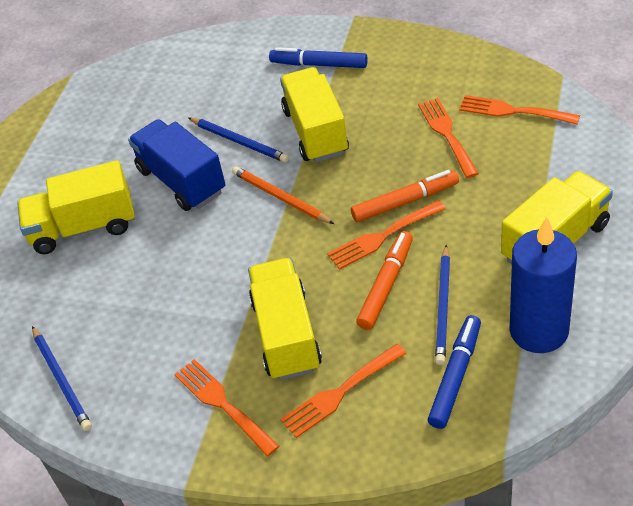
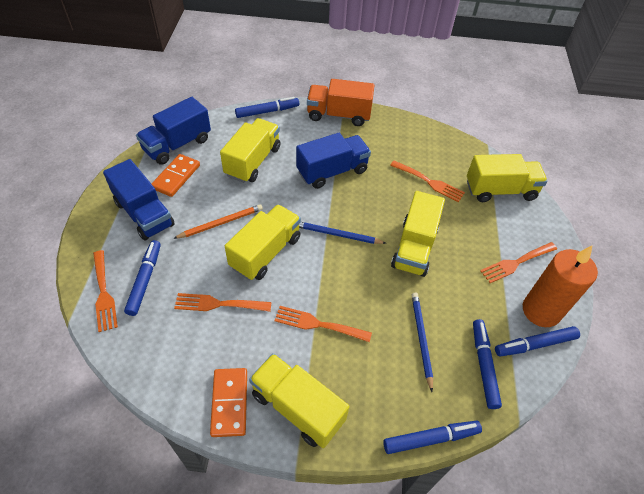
blue candle: [510,217,577,353] = 1 -> none = 0
blue marker: [269,47,368,68] [428,315,481,429] = 2 -> [124,240,161,316] [235,97,299,118] [383,421,482,454] [473,319,502,409] [495,326,580,357] = 5
blue pencil: [32,326,92,431] [189,118,289,162] [435,245,450,365] = 3 -> [299,222,386,244] [412,293,433,392] = 2
blue truck: [128,119,225,211] = 1 -> [103,159,175,241] [136,97,211,165] [296,133,371,189] = 3
orange candle: none = 0 -> [523,245,598,327] = 1
orange domino: none = 0 -> [151,154,200,197] [210,368,247,437] = 2
orange marker: [351,170,459,222] [356,231,413,330] = 2 -> none = 0
orange truck: none = 0 -> [307,79,375,126] = 1
yellow truck: [17,160,135,254] [248,258,322,381] [280,67,349,162] [501,171,613,264] = 4 -> [220,118,281,183] [225,204,301,280] [249,353,349,448] [391,191,445,277] [467,154,548,202] = 5

